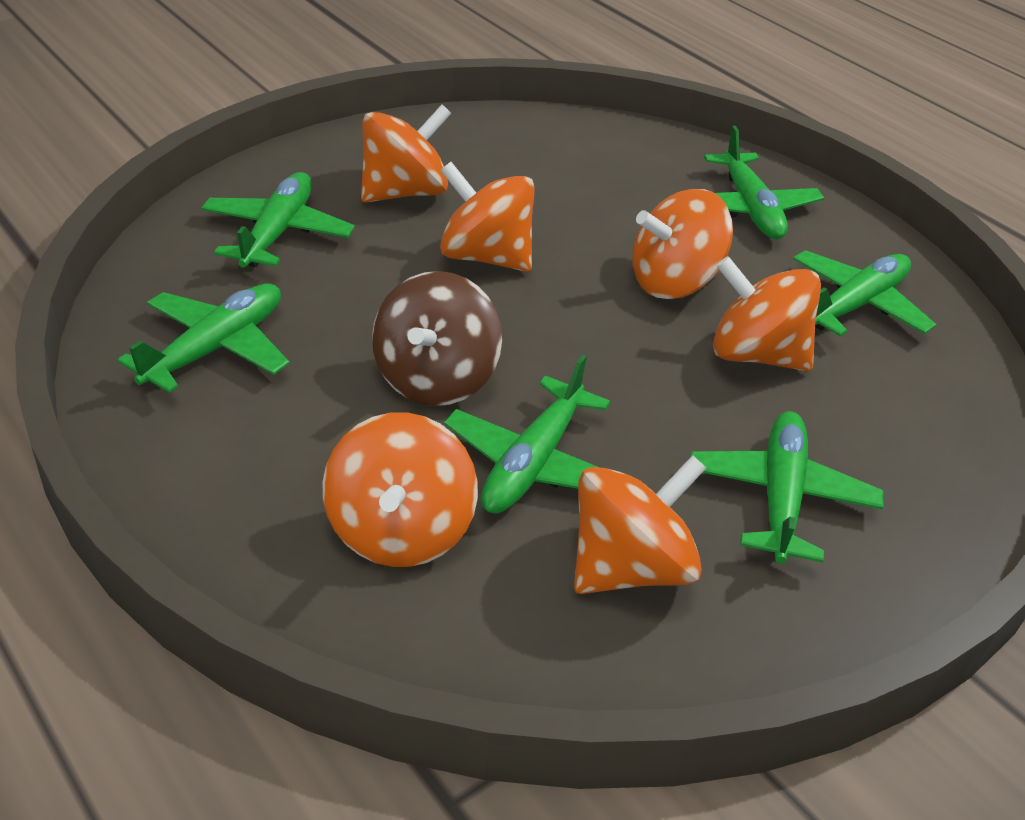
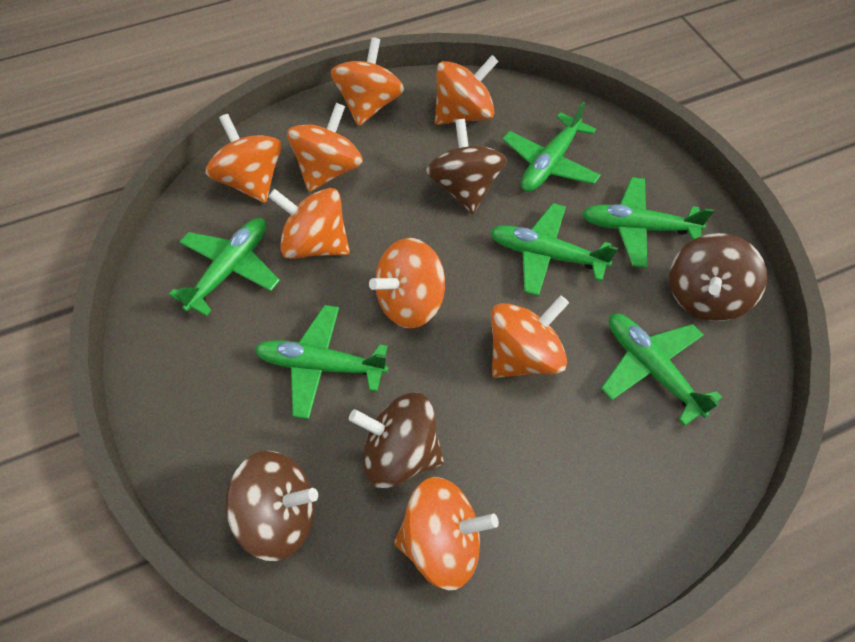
brown spinning top: [372,271,502,406] = 1 -> [225,451,318,561] [349,393,444,488] [426,119,507,214] [669,233,767,321] = 4
orange spinning top: [323,412,478,567] [361,104,451,203] [440,162,535,272] [574,455,706,594] [632,189,733,299] [713,256,821,371] = 6 -> [206,114,281,203] [268,188,350,259] [287,103,363,192] [331,37,404,126] [369,238,445,328] [394,477,499,590] [435,55,499,125] [491,295,569,378] = 8

